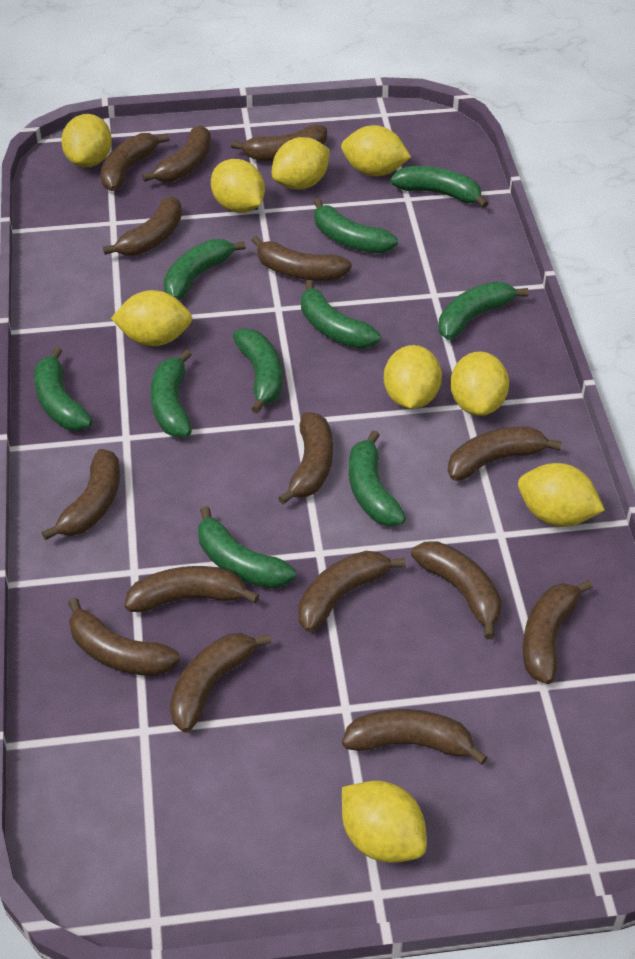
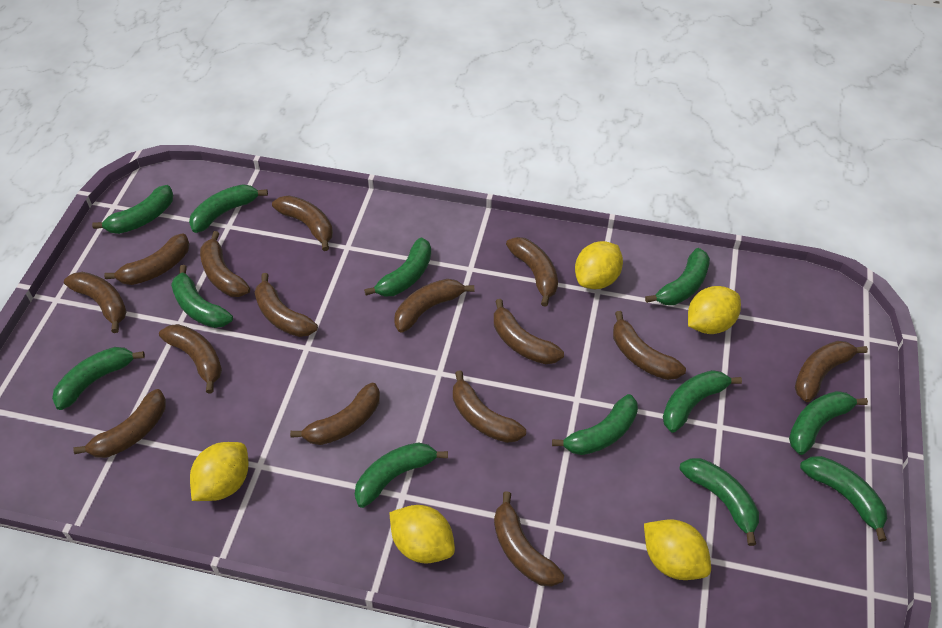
green banana: [34,347,92,431] [151,350,192,437] [163,239,246,300] [198,506,296,589] [233,328,283,414] [301,280,381,349] [314,198,398,253] [349,430,406,526] [390,166,489,208] [438,282,529,340] = 10 -> [52,347,145,410] [92,185,173,234] [171,265,233,328] [189,184,268,233] [355,442,448,508] [364,237,431,297] [552,394,638,455] [645,248,710,305] [663,370,742,432] [679,458,759,546] [789,391,868,455] [800,456,887,542] = 12
yellow lemon: [61,114,112,167] [111,290,192,346] [211,159,265,213] [272,137,329,190] [341,125,411,177] [342,781,427,863] [384,345,442,409] [450,352,509,416] [518,463,605,527] = 9 -> [190,442,249,501] [389,505,455,563] [575,241,623,289] [644,519,711,580] [688,286,741,334] = 5

